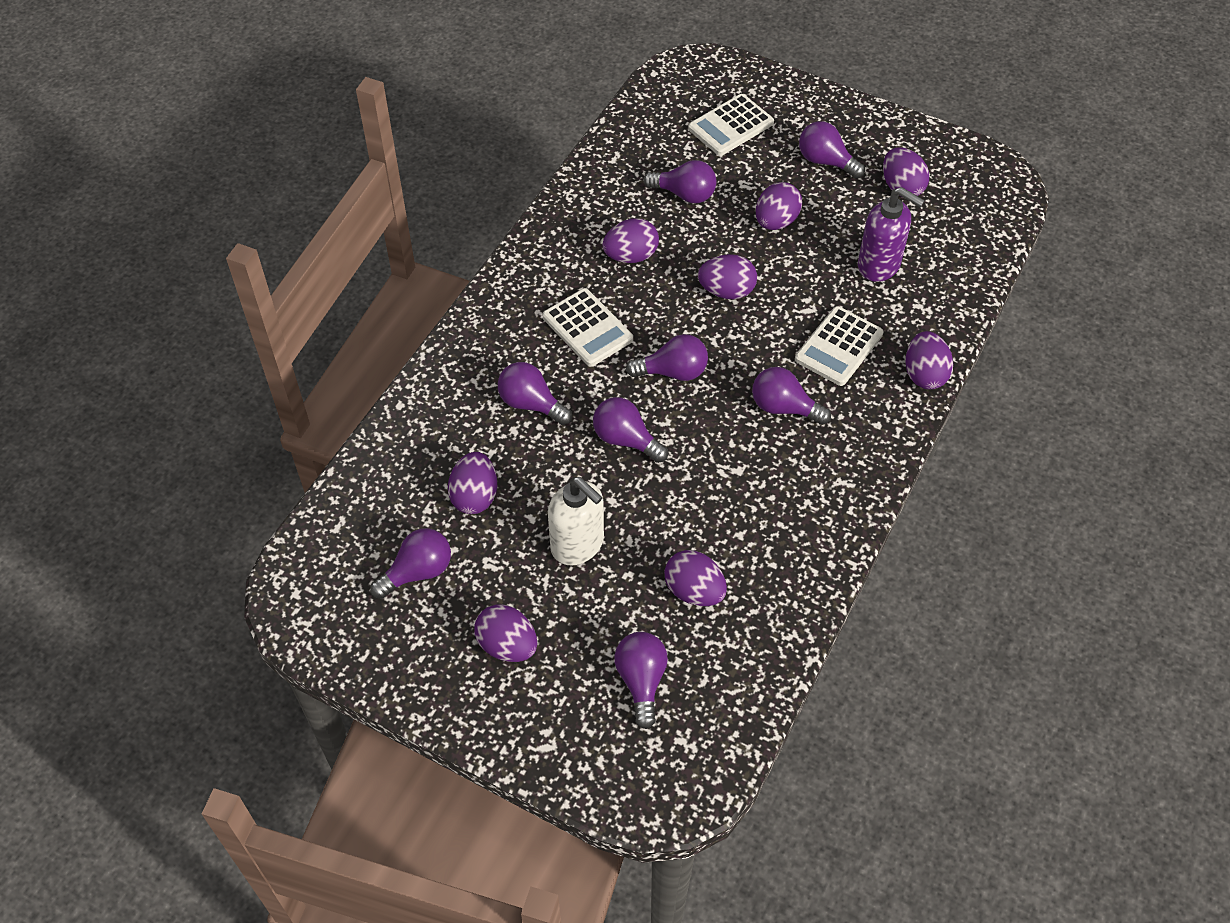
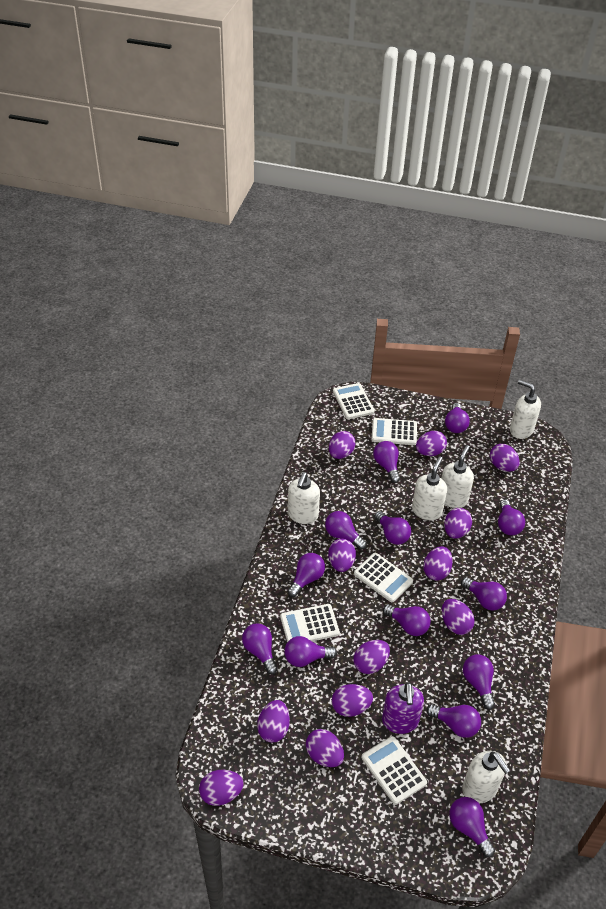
purple egg: [448,452,497,514] [474,604,537,662] [602,218,659,263] [664,550,727,606] [698,254,757,299] [756,182,802,230] [883,147,929,196] [906,331,953,389] = 8 -> [199,770,243,806] [257,700,290,743] [306,729,344,767] [328,539,356,572] [329,431,355,459] [332,684,373,717] [353,640,390,674] [416,431,447,456] [423,546,453,581] [442,599,475,635] [444,508,472,539] [490,444,520,472] = 12
purple light bulb: [370,528,451,599] [498,362,572,425] [593,397,668,463] [614,632,668,729] [626,334,708,381] [643,160,716,203] [752,367,831,425] [799,121,865,178] = 8 -> [242,623,278,674] [284,636,337,667] [287,553,325,597] [325,511,367,550] [373,441,400,483] [374,511,411,545] [383,604,431,636] [426,704,481,738] [445,403,470,433] [449,797,495,857] [461,577,507,611] [463,654,495,710] [498,499,525,536] = 13
white calculator: [542,288,633,367] [688,94,774,156] [795,306,883,386] = 3 -> [280,604,340,642] [333,383,375,419] [354,553,413,602] [362,736,427,805] [372,418,417,445] = 5
white soap dispenser: [548,477,604,566] = 1 -> [288,472,320,524] [412,456,447,520] [441,445,474,508] [462,751,510,803] [510,380,541,439] = 5

